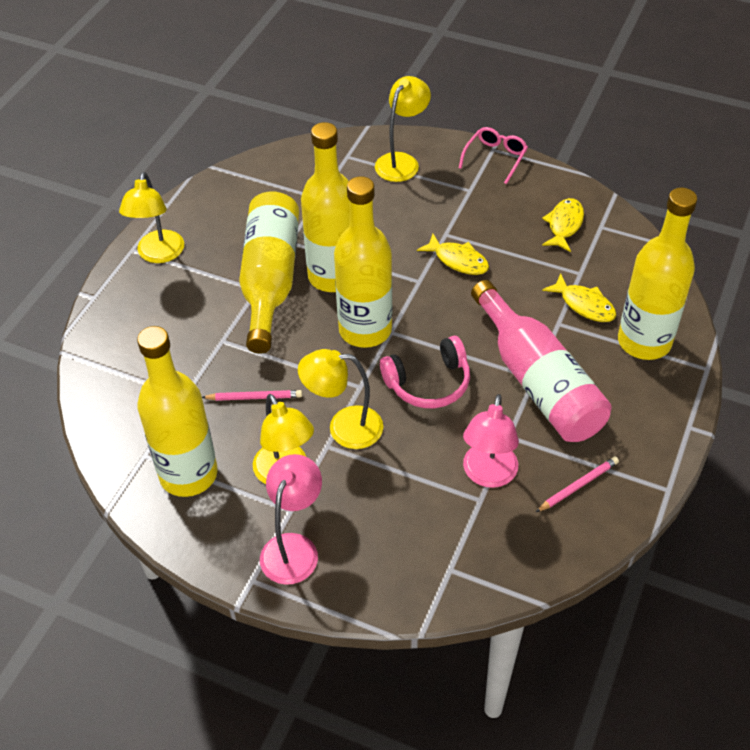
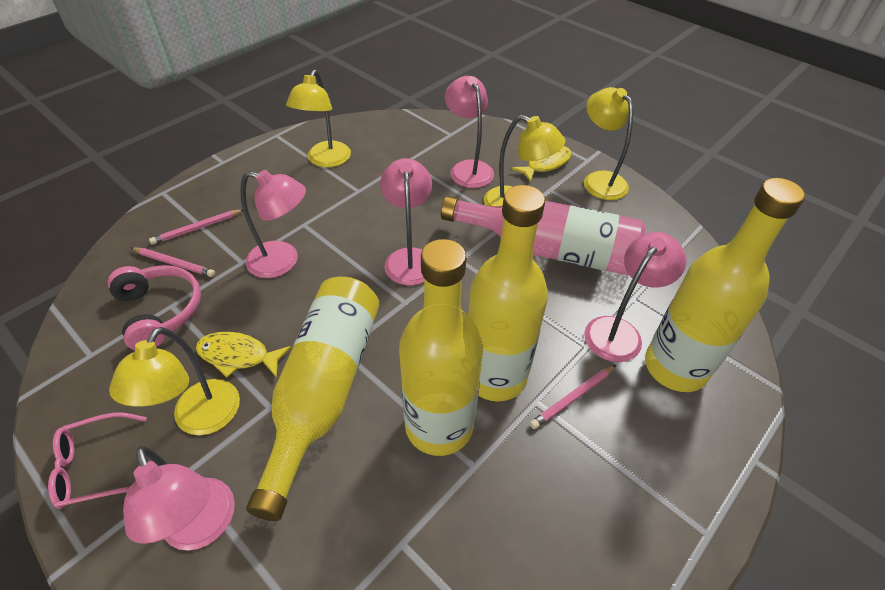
pink lamp: [260,454,322,585] [463,394,519,488] = 2 -> [123,446,235,551] [241,170,306,278] [380,158,432,285] [445,76,494,188] [584,232,687,362] = 5
pink pencil: [202,390,302,401] [536,457,619,512] = 2 -> [131,247,215,277] [149,209,243,245] [530,365,616,429] = 3
yellow bottle: [137,326,218,497] [239,192,299,354] [301,122,350,292] [334,176,392,348] [618,188,697,360] = 5 -> [246,277,379,521] [399,239,483,456] [468,185,548,401] [645,178,805,392] = 4
yellow fish: [417,233,489,275] [542,198,584,252] [542,273,616,322] = 3 -> [196,332,291,378] [512,146,572,183] = 2

